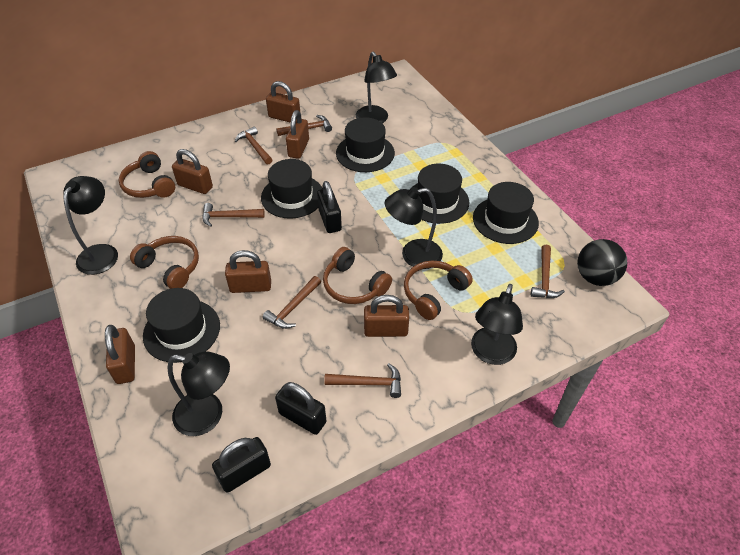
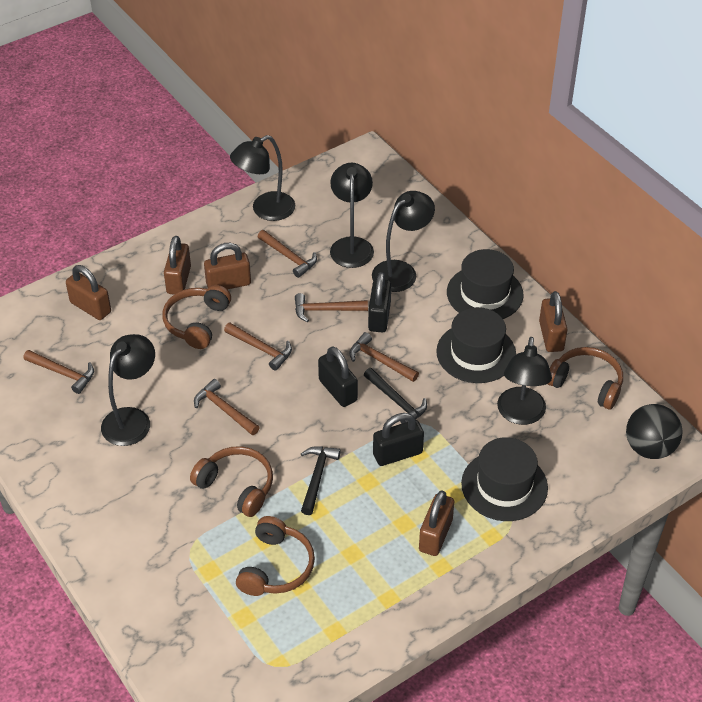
black hammer: none = 0 -> [301,446,341,515] [364,368,427,424] = 2
black hat: [143,288,220,363] [261,159,323,219] [336,117,395,172] [413,164,469,224] [473,182,539,244] = 5 -> [436,307,516,383] [447,249,523,319] [461,437,548,521] = 3
brown padlock: [105,325,135,384] [172,149,213,194] [225,250,271,293] [266,81,300,123] [286,110,309,159] [364,295,409,337] = 6 -> [66,265,111,320] [164,236,191,294] [204,243,251,290] [419,490,454,556] [539,291,568,352] = 5

